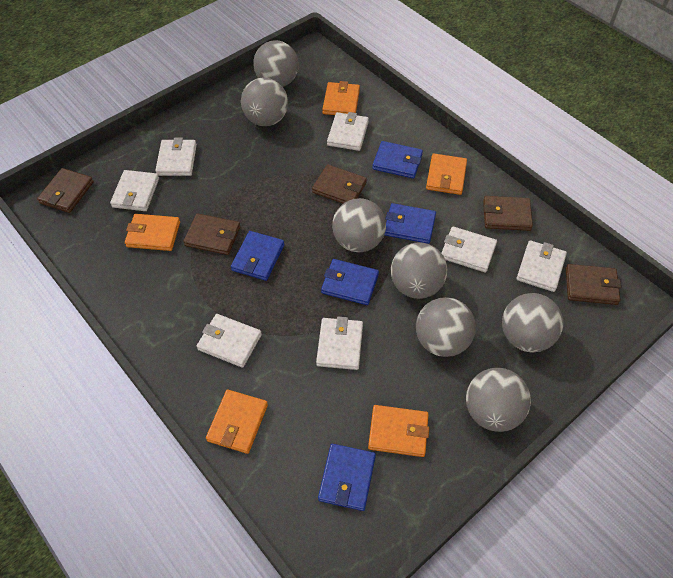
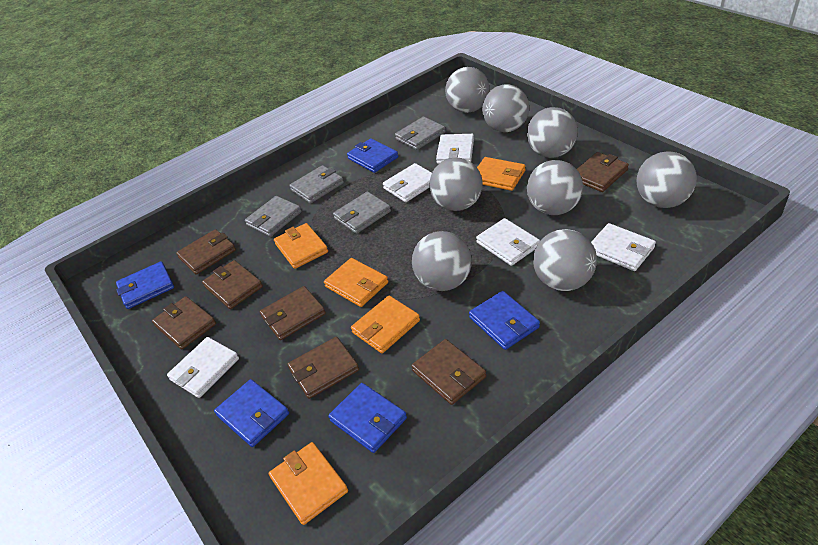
brown wallet: [37,168,94,213] [183,213,241,255] [312,164,367,204] [483,196,533,231] [566,264,621,305] = 5 -> [152,296,216,349] [176,229,236,275] [202,260,263,309] [260,286,326,340] [288,337,359,399] [411,339,486,405] [577,152,629,192] = 7
grey ball: [241,77,288,126] [253,40,299,87] [332,198,386,253] [391,242,447,299] [416,297,476,357] [466,368,531,432] [502,293,563,352] = 7 -> [412,231,472,291] [430,158,482,211] [445,67,490,113] [482,84,529,132] [527,107,578,158] [527,160,583,215] [533,229,597,291] [636,151,697,208] = 8
grey wallet: none = 0 -> [245,196,302,237] [290,165,344,203] [333,192,391,234] [395,117,446,150] = 4
white wallet: [110,170,159,211] [155,138,197,176] [197,314,262,368] [316,317,363,370] [327,112,369,151] [442,227,497,272] [516,240,567,292] = 7 -> [167,337,239,398] [383,163,432,202] [436,134,474,164] [476,218,540,266] [591,223,656,271] = 5

